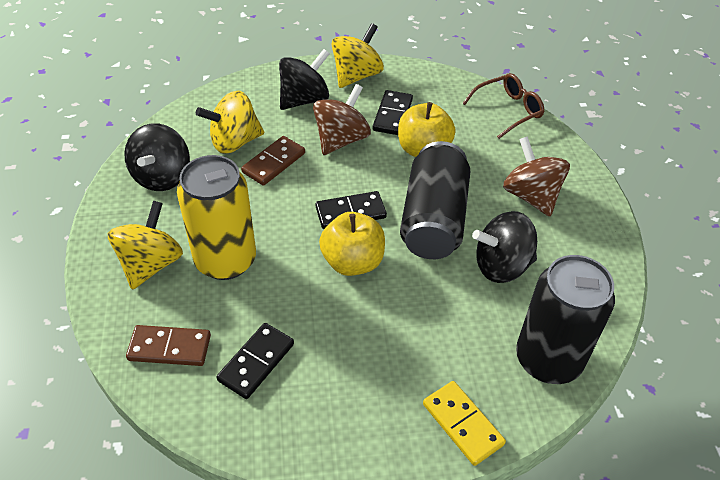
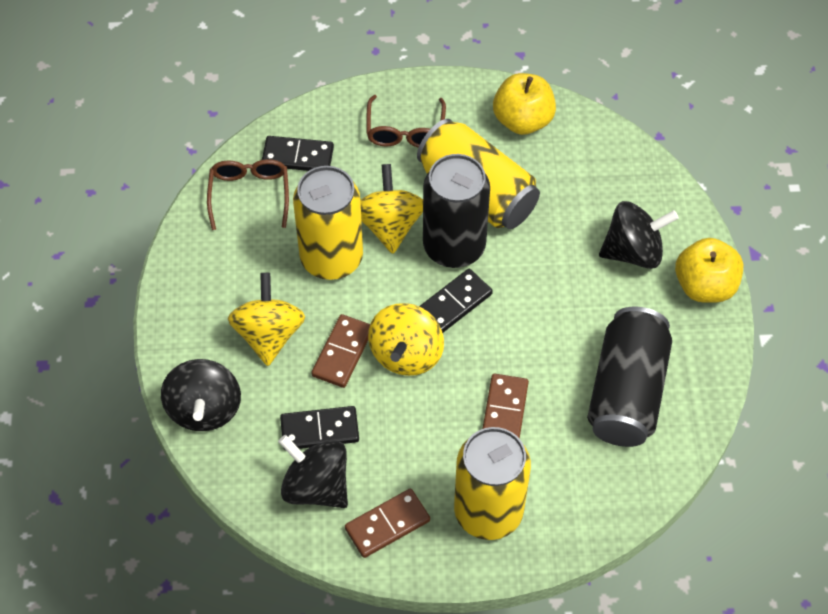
brown domino: [126,325,211,366] [241,136,305,186] = 2 -> [312,314,370,388] [345,489,430,558] [482,374,529,439] = 3
brown glasses: [463,73,544,139] = 1 -> [207,159,289,230] [366,95,446,148] = 2
brown spinning top: [313,84,371,155] [503,136,570,216] = 2 -> none = 0
yellow can: [177,155,256,280] = 1 -> [293,166,363,280] [417,119,540,229] [454,427,531,540] = 3
yellow domino: [423,381,506,466] = 1 -> none = 0

